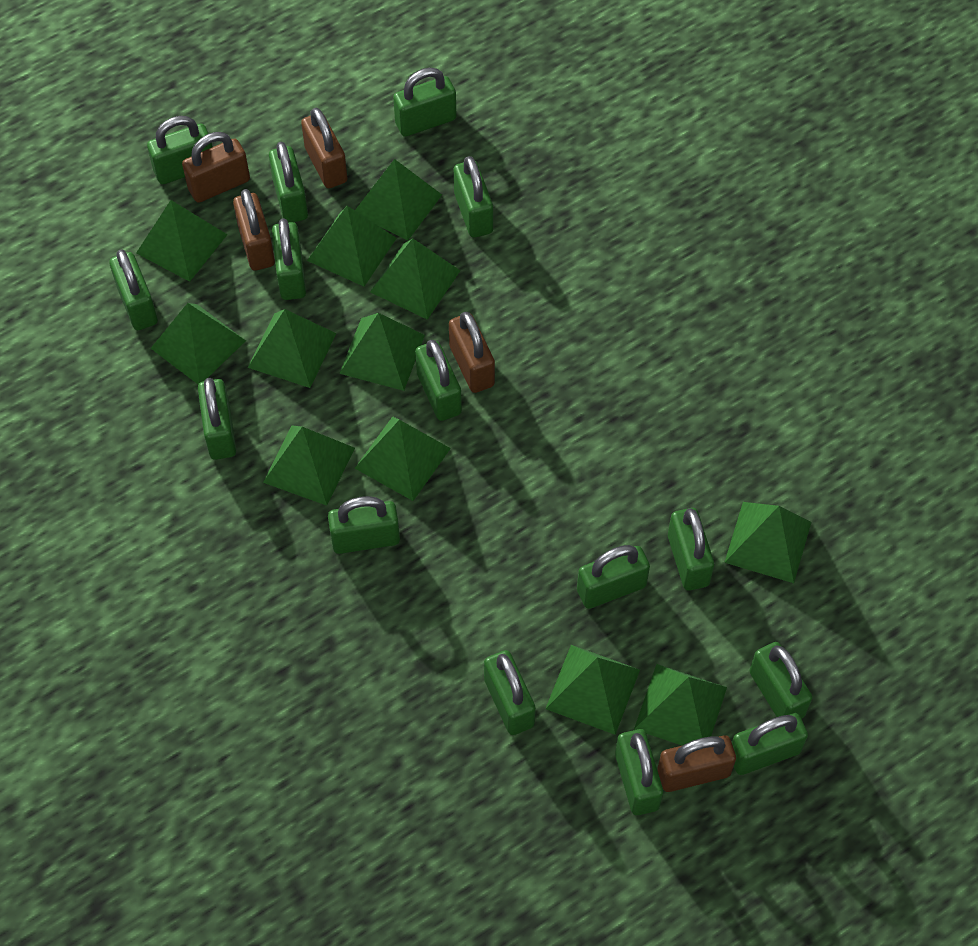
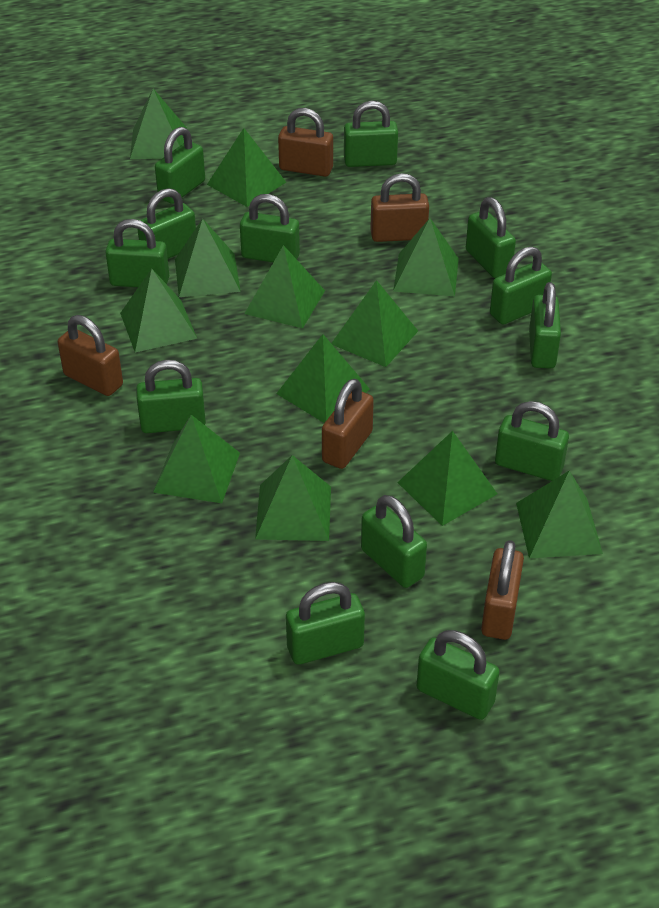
green padlock: [109,249,158,330] [147,116,213,184] [198,378,236,460] [269,142,308,222] [272,218,306,300] [328,496,400,554] [393,68,457,137] [415,340,462,421] [454,156,493,238] [484,650,536,735] [577,545,650,609] [615,729,663,815] [668,508,714,591] [732,713,808,775] [749,642,812,719] = 15 -> [105,219,169,287] [136,360,206,433] [137,188,196,259] [155,127,205,204] [240,194,300,262] [286,582,365,665] [344,101,398,167] [361,495,427,588] [417,630,500,720] [466,197,516,278] [490,246,552,325] [495,401,569,481] [529,282,561,369] = 13

